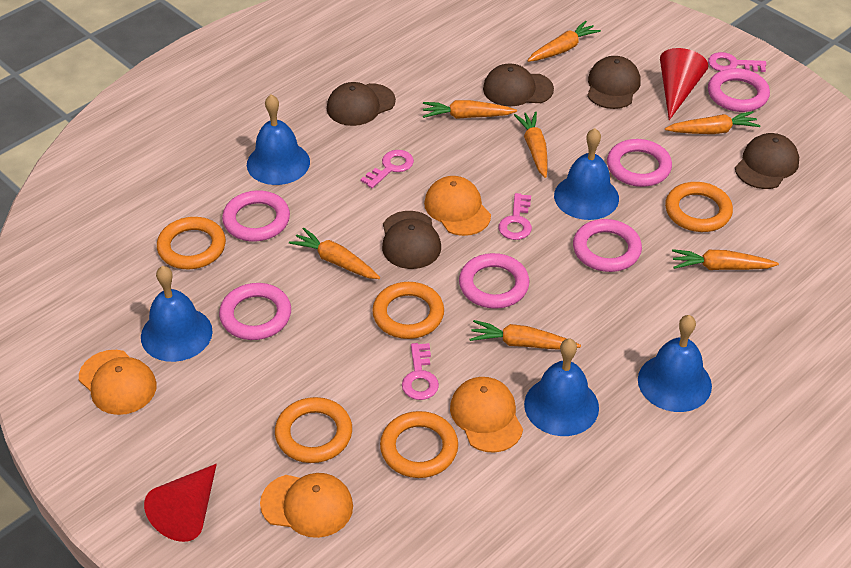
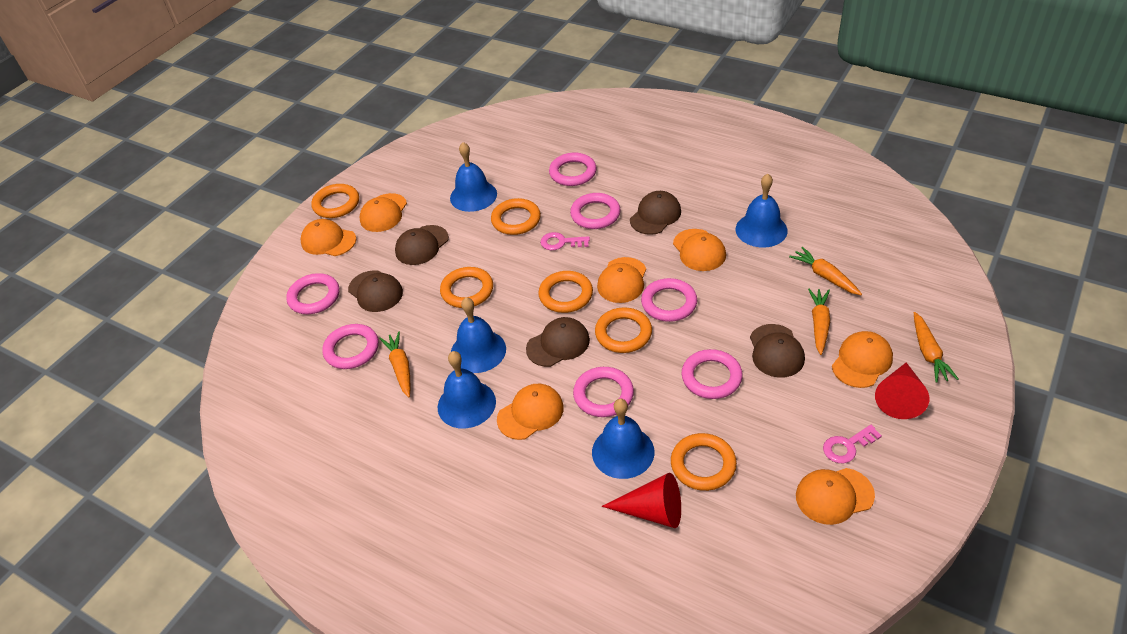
orange cap: [79,350,157,415] [260,473,353,538] [424,176,491,236] [450,377,523,453] = 4 -> [300,219,356,256] [360,193,407,232] [497,384,564,440] [597,257,646,303] [673,229,726,271] [796,468,875,525] [832,331,893,388] = 7
orange carrot: [289,228,380,279] [423,100,517,119] [470,320,581,350] [514,111,547,178] [527,21,601,62] [665,111,761,134] [672,249,779,270] = 7 -> [379,331,411,397] [789,247,862,295] [808,289,830,355] [914,312,958,383] = 4
orange ring: [157,217,226,269] [275,397,352,463] [372,282,444,339] [380,411,458,478] [665,182,733,232] = 5 -> [311,184,359,218] [440,267,493,308] [491,198,541,235] [538,271,593,313] [595,308,652,353] [671,433,737,491] = 6
pink key: [360,150,414,188] [402,343,439,400] [498,193,532,240] [708,52,767,72] = 4 -> [540,232,590,250] [823,425,882,463] = 2
pink ring: [219,283,291,340] [222,190,290,241] [459,253,529,309] [573,219,642,272] [607,139,672,187] [708,68,770,112] = 6 -> [286,273,340,314] [323,324,379,369] [549,153,597,186] [570,193,621,229] [573,367,634,417] [641,278,697,322] [682,349,743,399] = 7

